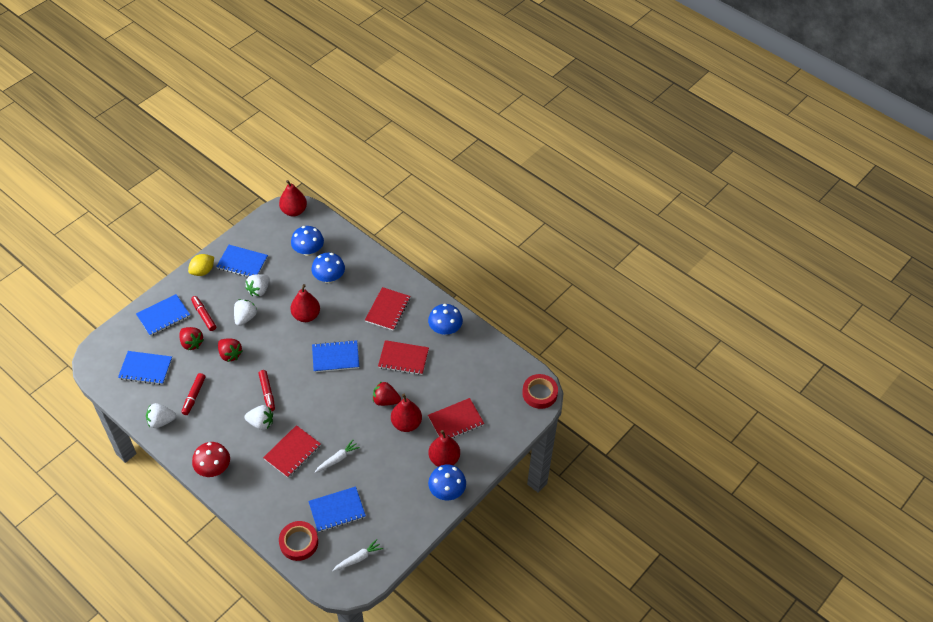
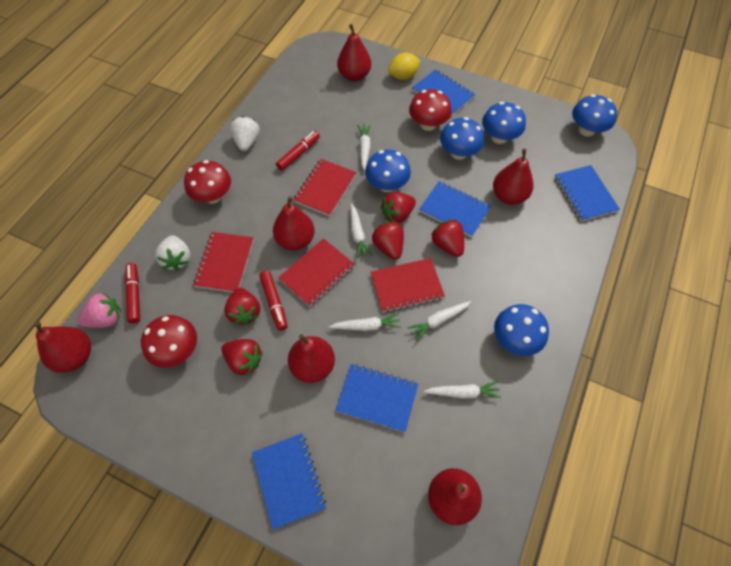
blue mushroom: [291,226,324,256] [311,253,345,283] [428,304,463,335] [428,464,466,501] = 4 -> [365,150,411,192] [440,117,484,160] [482,102,526,144] [494,304,549,356] [572,94,617,137] = 5
pink strawberry: none = 0 -> [77,292,121,328] = 1
red mushroom: [192,442,230,477] = 1 -> [141,315,197,368] [184,160,231,204] [409,89,452,131] = 3
red pear: [279,180,307,216] [291,284,320,322] [391,394,422,432] [429,430,460,467] = 4 -> [35,322,91,373] [273,196,315,250] [288,334,335,383] [337,24,371,81] [428,468,482,525] [493,148,534,205] = 6
red strawberry: [179,327,204,350] [218,338,243,362] [373,381,401,406] = 3 -> [221,339,263,376] [224,288,260,325] [372,222,404,260] [381,192,416,223] [431,219,464,257] = 5
red tape: [279,521,318,561] [522,374,558,409] = 2 -> none = 0
white carrot: [315,440,360,473] [332,539,383,571] = 2 -> [329,313,401,331] [350,204,372,259] [357,124,371,171] [408,301,471,341] [423,381,501,399] = 5
white strawberry: [146,403,176,428] [234,299,257,326] [244,405,273,430] [245,274,270,297] = 4 -> [155,235,191,271] [230,116,260,151] = 2

